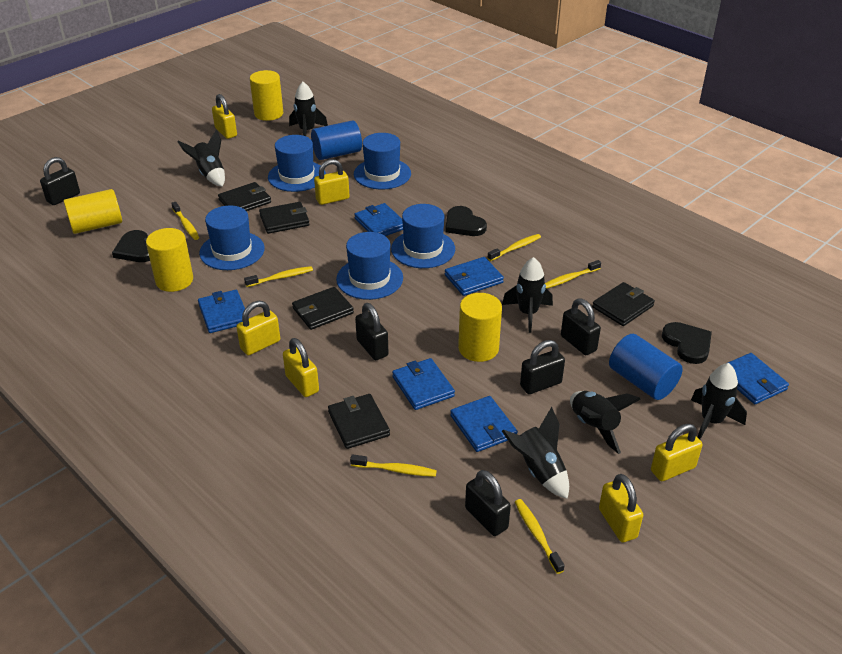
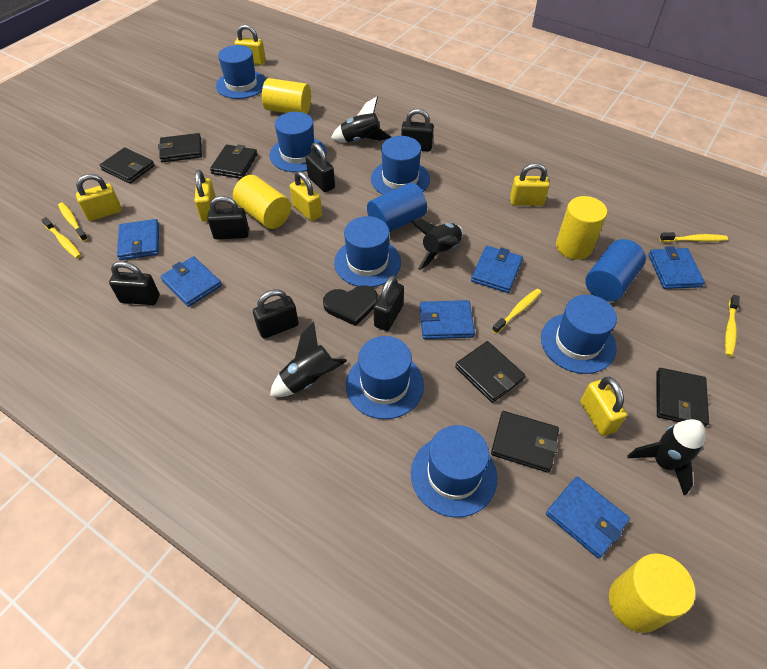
black heart: [112,230,150,262] [445,206,487,236] [662,322,712,364] = 3 -> [323,285,378,326] = 1
black padlock: [40,157,80,205] [355,303,389,360] [465,470,511,536] [520,340,565,394] [561,298,601,355] = 5 -> [109,261,159,305] [207,196,249,239] [253,289,299,339] [306,143,335,192] [374,275,404,331] [401,109,434,151] = 6
black rocket: [178,129,225,187] [289,82,328,136] [502,257,553,333] [502,407,569,499] [570,391,641,454] [691,363,747,439] = 6 -> [270,322,347,397] [331,97,391,142] [411,219,463,270] [628,419,706,495] = 4
black wallet: [218,182,271,211] [259,202,310,234] [292,287,354,330] [328,394,390,449] [592,282,655,326] = 5 -> [100,147,155,184] [158,133,202,162] [210,144,257,179] [455,341,525,403] [491,411,559,473] [656,368,709,427] = 6
blue hat: [199,205,265,270] [268,135,326,192] [336,232,403,300] [354,133,411,189] [391,204,455,268] = 5 -> [216,45,266,99] [270,112,327,172] [334,216,401,287] [346,336,424,419] [371,136,430,195] [411,425,497,517] [541,295,617,374] = 7
yellow toothbrush: [171,202,199,240] [244,266,313,287] [350,454,437,477] [488,234,541,261] [515,499,565,574] [545,260,601,289] = 6 -> [41,217,81,258] [58,203,88,242] [492,289,542,334] [659,232,728,242] [725,295,740,357] = 5

